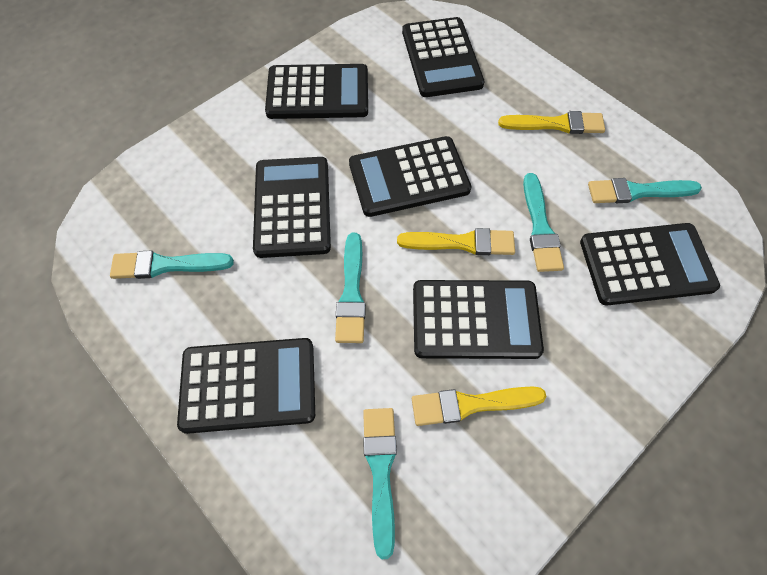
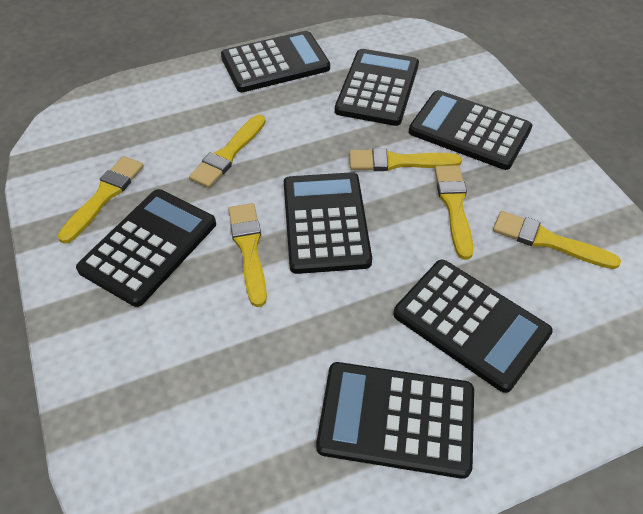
turquoise brush: [110,250,234,279] [335,233,366,343] [363,408,397,559] [523,173,564,272] [588,178,702,203] = 5 -> none = 0
yellow brush: [397,228,515,255] [412,386,547,426] [498,111,605,134] = 3 -> [58,156,144,244] [189,115,266,188] [228,203,267,307] [349,148,462,171] [435,165,474,260] [493,211,621,269] = 6

